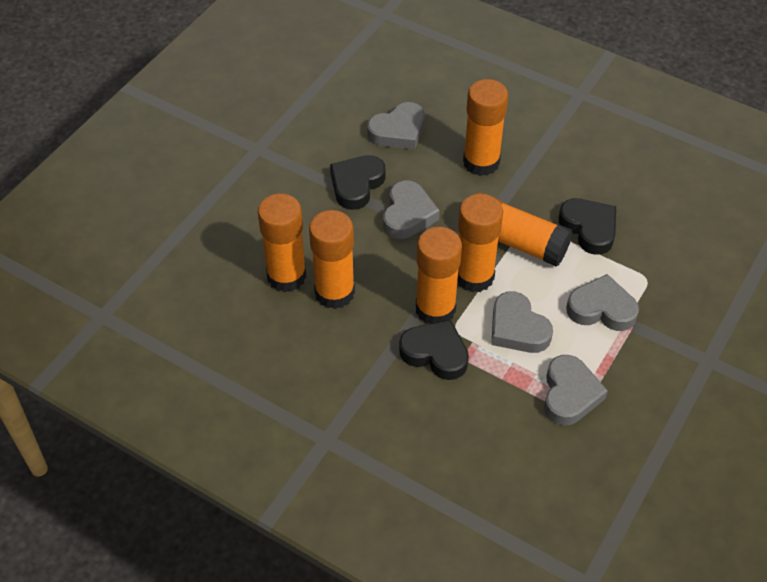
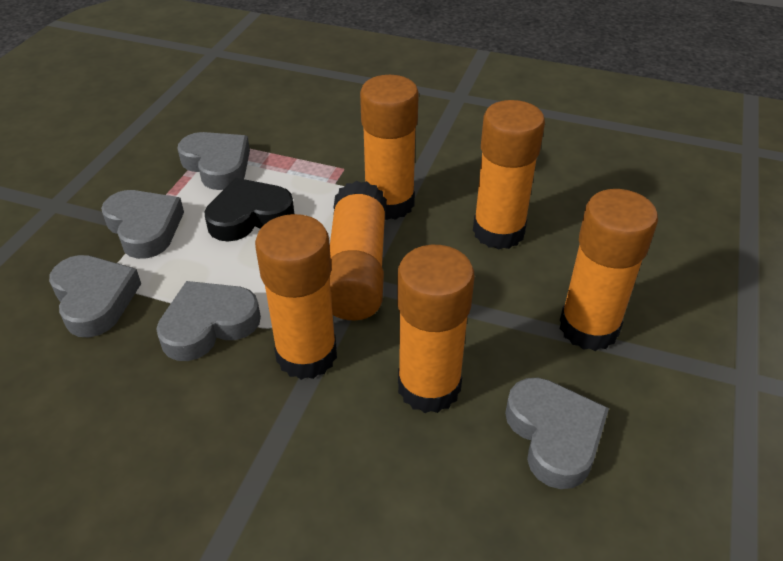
black heart: [330,155,386,210] [399,320,469,380] [559,198,616,255] = 3 -> [204,178,294,242] = 1

